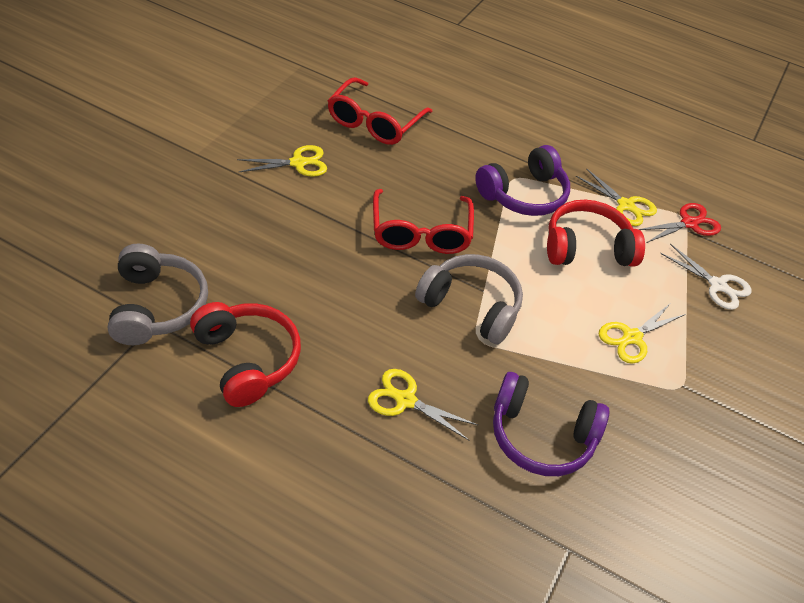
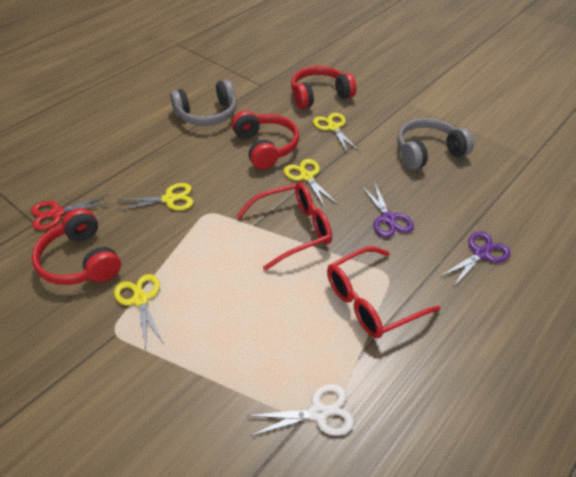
purple headphones: [475,145,570,216] [493,372,609,476] = 2 -> none = 0
purple scissors: none = 0 -> [361,182,414,237] [440,232,511,286] = 2
red headphones: [190,302,301,407] [547,200,645,267] = 2 -> [32,208,121,285] [232,110,299,169] [291,66,356,109] = 3

